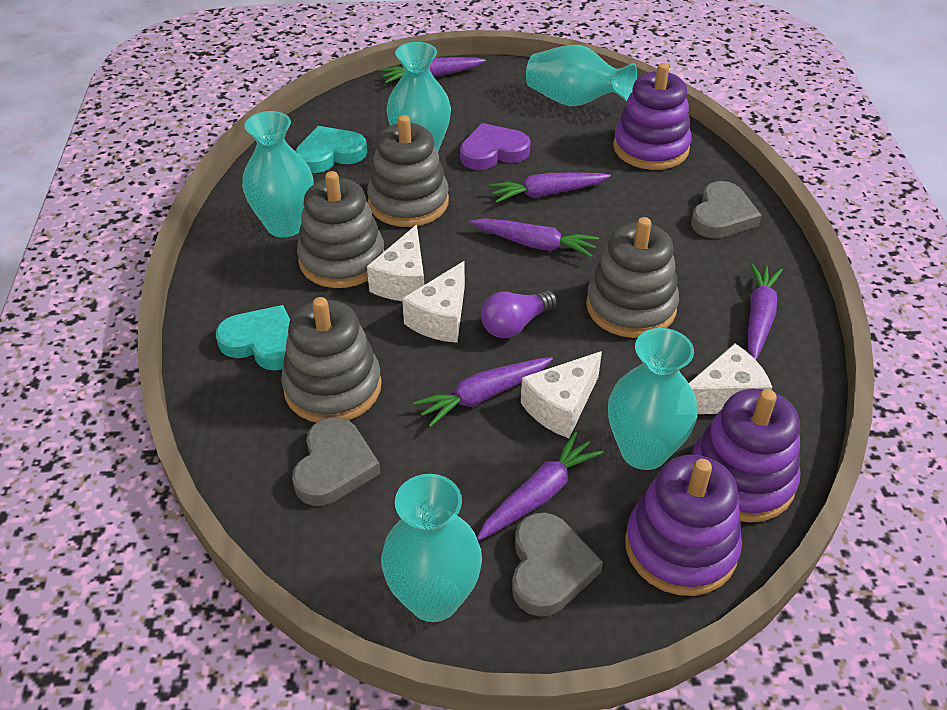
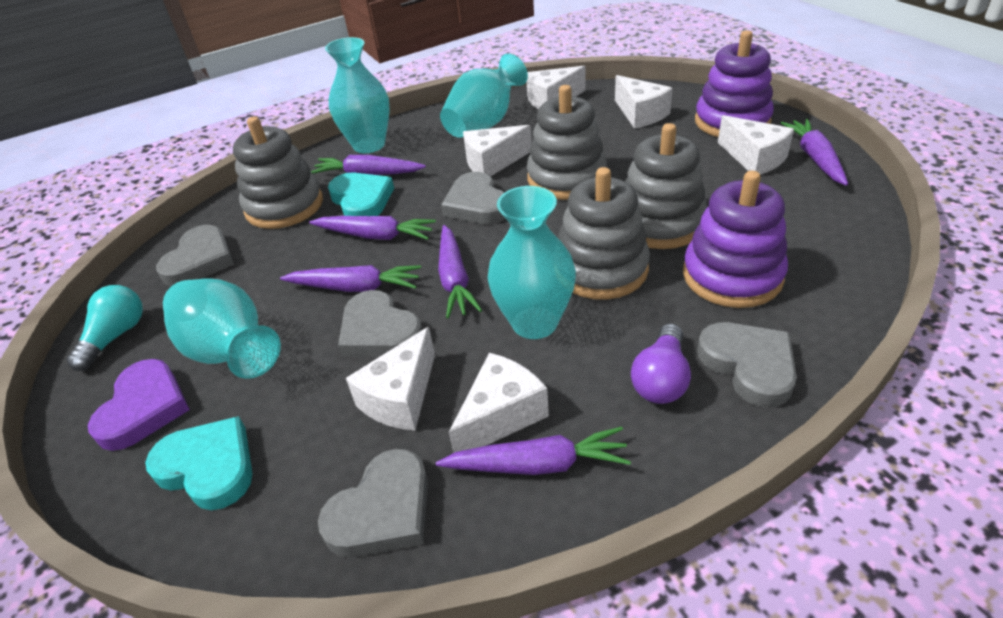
grey heart: [292,417,381,506] [512,512,603,616] [691,181,762,238] = 3 -> [156,225,234,286] [318,449,428,557] [338,290,422,357] [441,172,506,224] [697,322,797,407] = 5
purple stacking toy: [613,63,692,170] [625,455,742,596] [692,388,800,522] = 3 -> [683,171,788,308] [695,30,774,137] = 2
turquoise light bulb: none = 0 -> [67,285,143,371] = 1
turquoise vase: [242,111,314,237] [381,474,482,622] [386,42,451,152] [526,45,637,106] [608,328,697,470] = 5 -> [163,279,281,379] [325,37,390,153] [440,54,528,138] [488,186,576,339] = 4
white cheese: [367,225,424,301] [402,261,465,343] [521,351,602,438] [689,344,772,414] = 4 -> [346,327,435,431] [449,353,549,453] [463,125,531,176] [527,66,586,109] [615,75,673,129] [718,115,794,175] = 6

